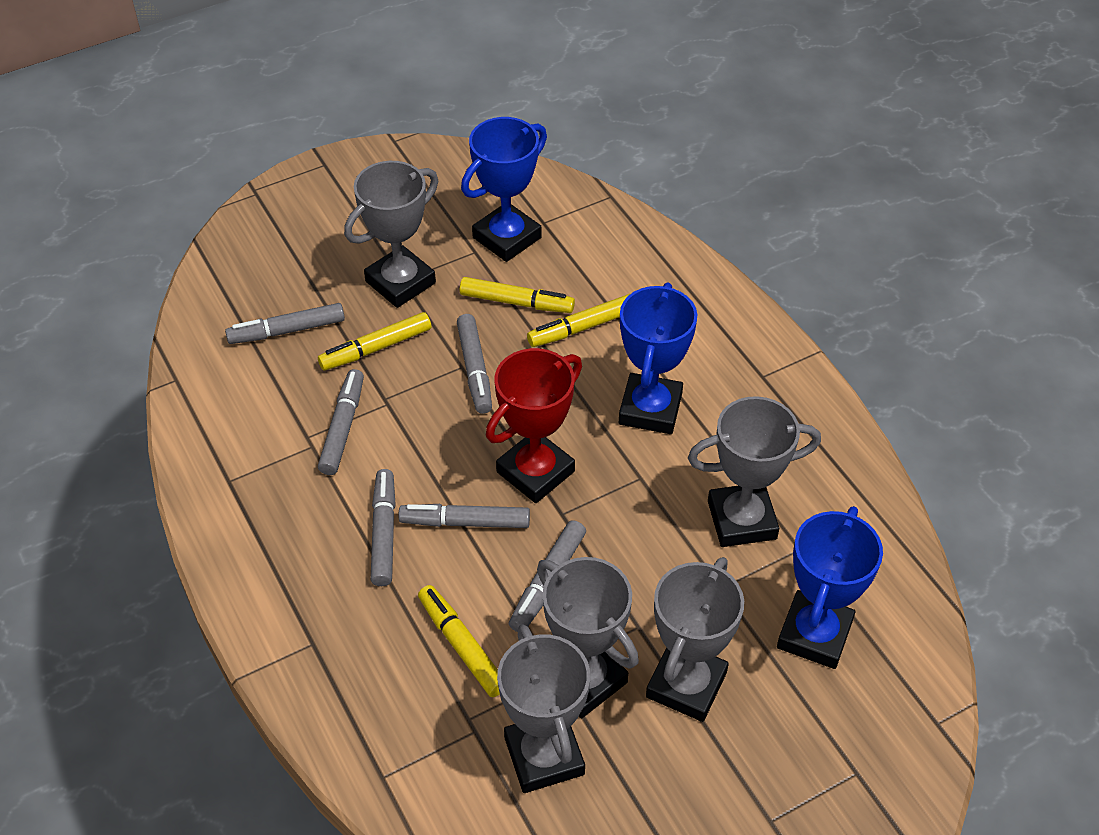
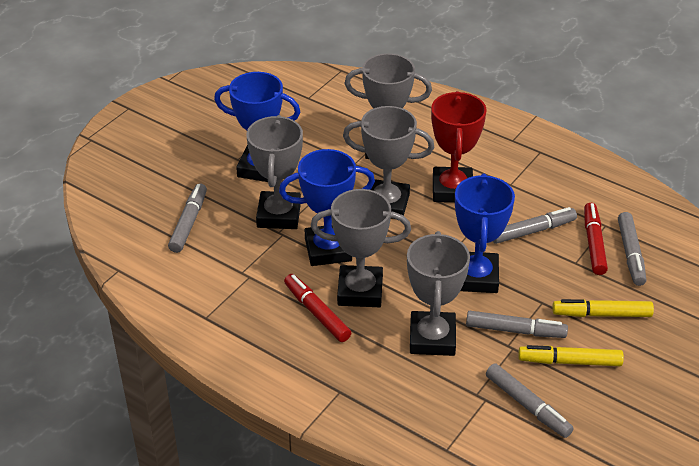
grey marker: [225,303,345,344] [318,369,364,475] [370,469,396,586] [398,504,530,528] [457,314,492,414] [509,520,586,632] = 6 -> [168,183,207,253] [466,311,568,338] [486,363,574,438] [493,207,577,244] [618,212,646,286] = 5
red marker: none = 0 -> [284,274,351,342] [584,203,608,275] = 2
yellow marker: [318,312,431,371] [418,585,500,697] [459,277,575,313] [527,294,630,347] = 4 -> [518,345,624,366] [552,299,654,317] = 2

